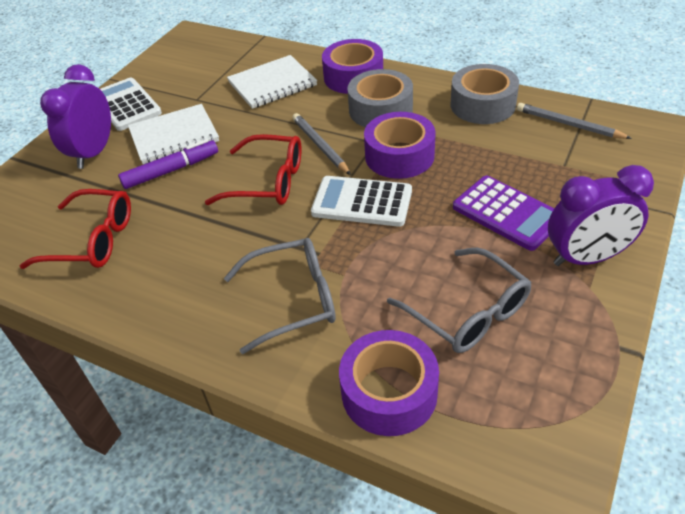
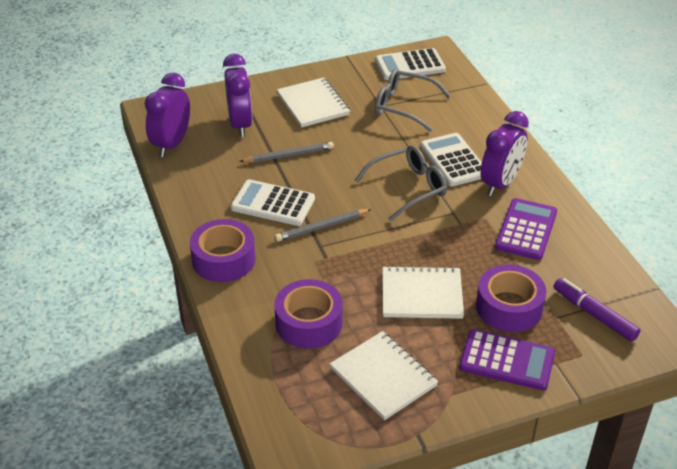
grey tape: [347,69,413,127] [451,64,519,124] = 2 -> none = 0
purple calculator: [453,176,554,251] = 1 -> [459,329,555,391] [495,198,557,260] = 2
purple clock: [40,64,111,169] [548,165,654,266] = 2 -> [145,73,190,157] [223,54,253,137] [480,111,529,196] = 3
red glasses: [20,189,131,269] [205,134,302,205] = 2 -> none = 0
white calculator: [100,78,162,131] [311,176,412,227] = 2 -> [231,179,315,226] [375,48,446,80] [420,133,482,186] = 3
white notebook: [128,104,219,164] [227,55,317,109] = 2 -> [277,77,350,127] [330,331,438,420] [382,265,464,319] = 3

